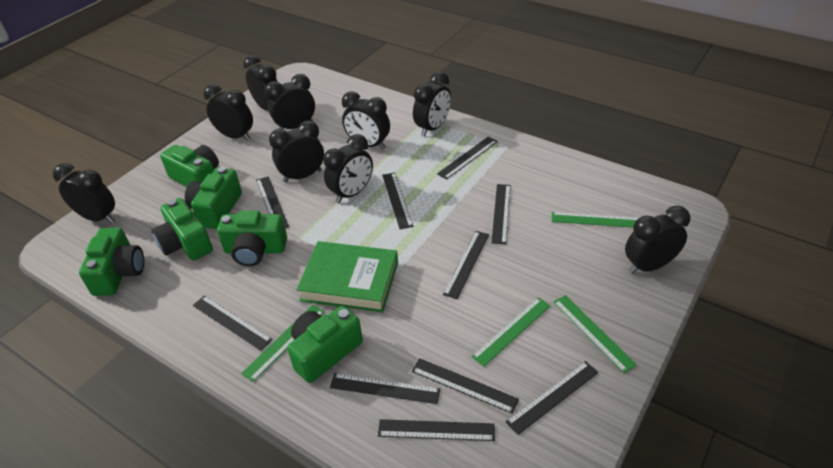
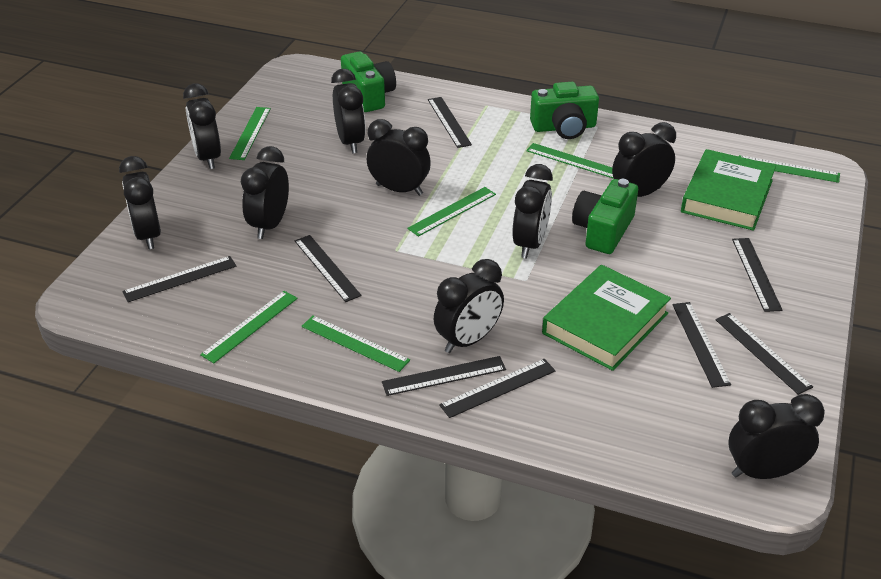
black ruler: [193,295,273,351] [256,176,289,228] [330,373,440,404] [378,419,495,441] [382,172,413,229] [412,358,519,414] [437,137,498,180] [443,231,489,299] [491,184,510,244] [505,361,599,435] = 10 -> [122,256,236,302] [295,235,362,302] [382,356,506,396] [428,97,472,148] [439,359,556,418] [672,302,731,388] [715,313,813,395] [732,238,783,312] = 8
green book: [297,241,398,313] = 1 -> [542,265,671,371] [681,149,776,231] = 2
green camera: [79,227,144,296] [151,198,213,261] [160,145,219,187] [185,167,242,229] [217,211,287,266] [287,306,363,383] = 6 -> [341,52,396,112] [530,82,599,139] [572,179,638,254] = 3
green ruler: [241,305,325,382] [471,297,550,367] [552,212,639,228] [553,295,637,373] = 4 -> [200,291,298,363] [229,107,271,160] [302,315,410,372] [407,187,496,237] [526,143,614,179] [739,155,840,183] = 6

